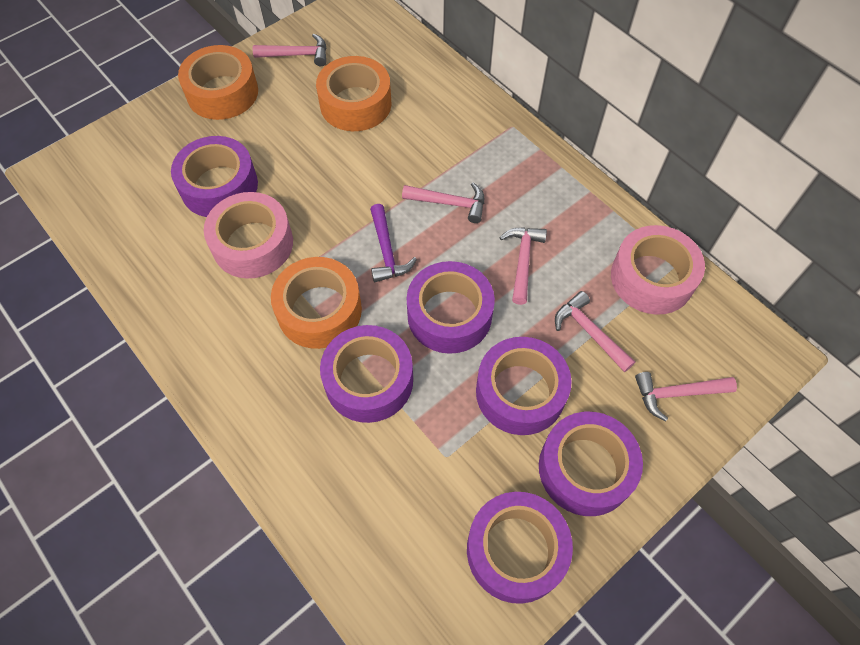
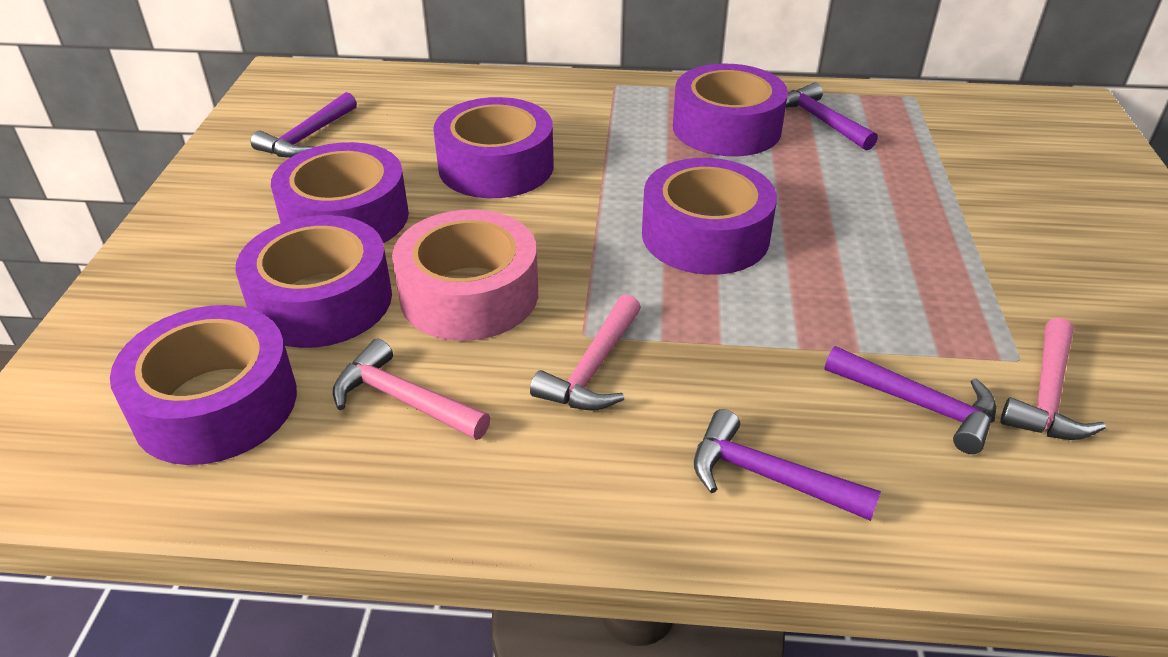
orange tape: [178,45,258,120] [271,257,362,349] [316,56,391,131] = 3 -> none = 0
pink hammer: [253,34,327,66] [402,182,484,223] [499,227,547,305] [555,291,635,372] [635,372,737,421] = 5 -> [333,339,490,440] [530,294,641,410] [1000,318,1106,440] = 3
pink tape: [204,192,293,279] [611,225,705,315] = 2 -> [392,209,538,341] = 1
purple hammer: [370,204,417,282] = 1 -> [251,92,357,158] [694,409,881,521] [786,83,878,151] [824,346,996,454] = 4

